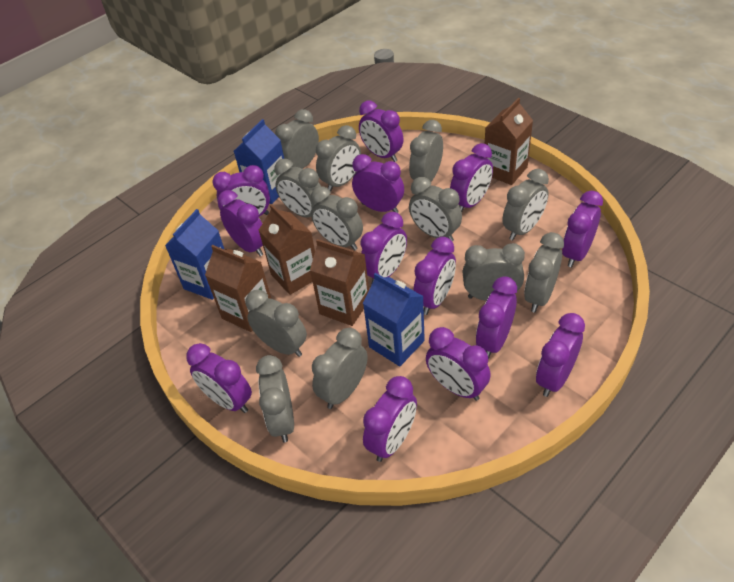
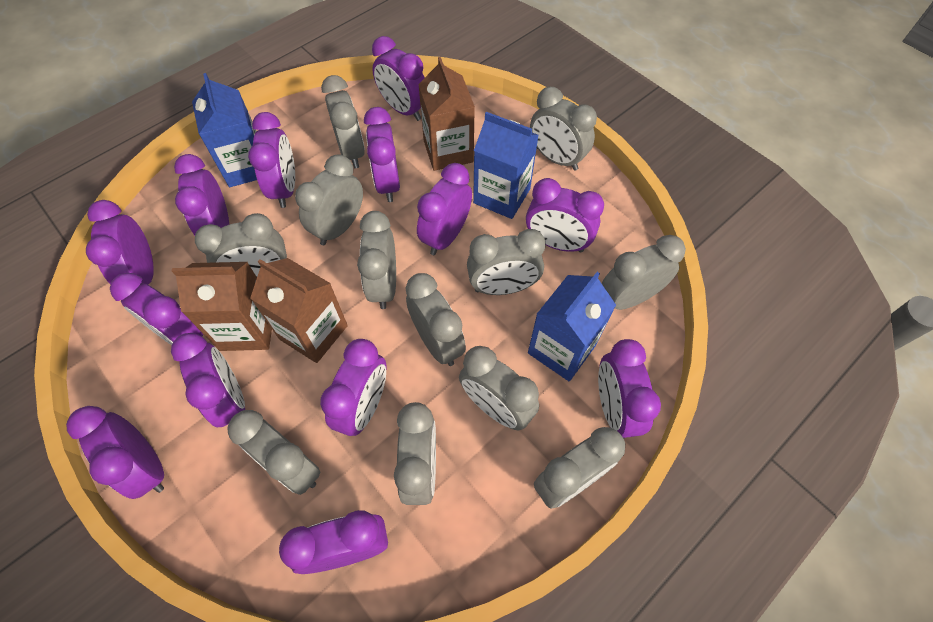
brown carton: [205,245,271,332] [259,204,315,295] [310,239,369,326] [485,98,533,185] = 4 -> [172,262,272,351] [250,258,348,363] [418,57,475,171] = 3

